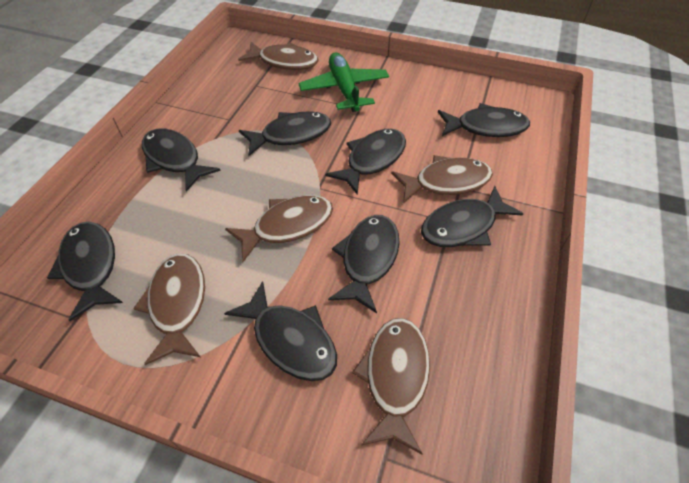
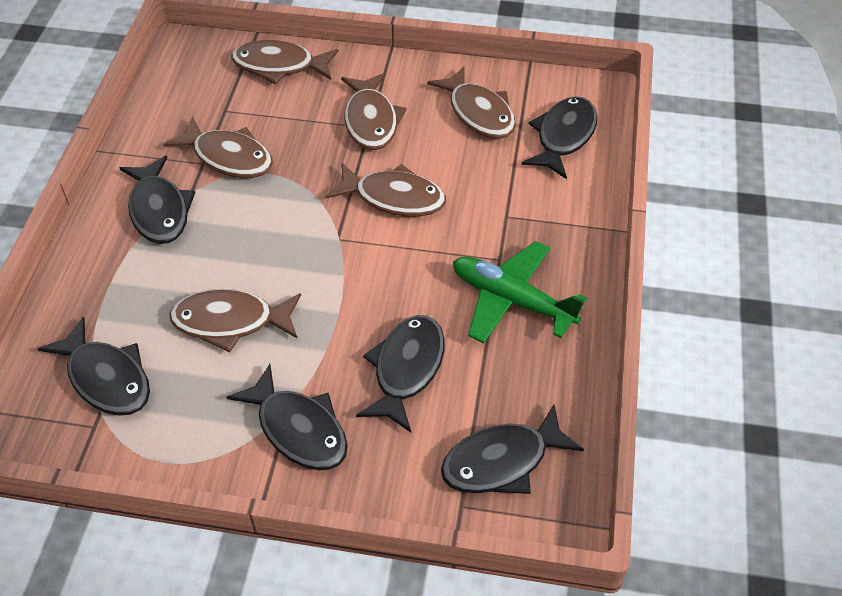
black fish: [47,222,123,321] [142,128,221,192] [224,281,337,381] [239,111,331,156] [325,129,406,195] [328,215,400,313] [421,186,524,247] [438,103,530,137] = 8 -> [38,317,150,416] [120,155,195,244] [226,364,348,470] [356,315,445,433] [441,404,584,494] [522,96,597,179] = 6
brown fish: [133,253,205,365] [225,195,333,262] [238,42,319,70] [352,318,430,454] [391,155,493,203] = 5 -> [163,116,273,178] [169,289,301,352] [231,40,339,84] [325,163,446,217] [341,73,407,150] [427,66,516,139] = 6

